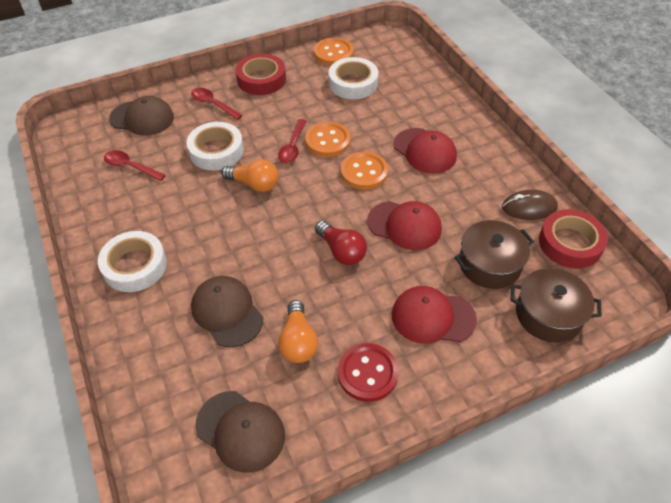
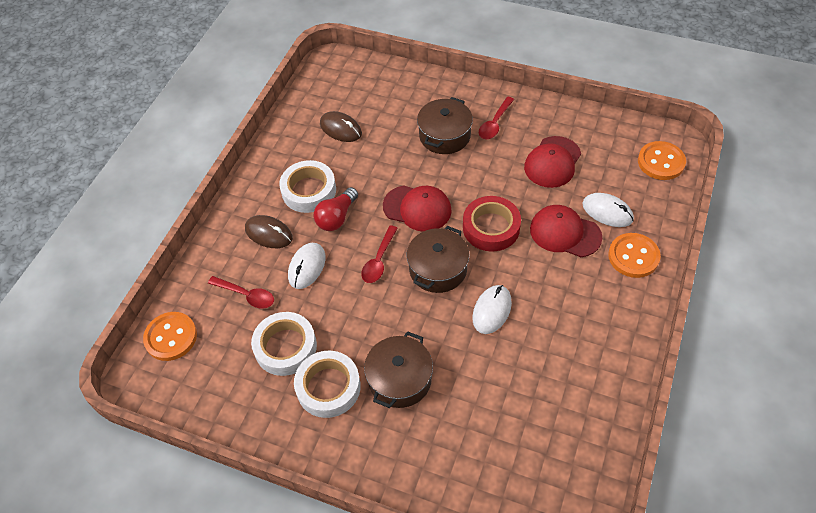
brown cap: [109,96,174,136] [191,276,263,347] [195,391,285,473] = 3 -> none = 0
brown mouse: [502,190,558,220] = 1 -> [245,215,293,248] [320,111,362,142] = 2
brown pot: [454,220,534,289] [511,268,602,342] = 2 -> [364,331,433,408] [407,226,469,293] [417,97,473,154] = 3
orange light bulb: [221,159,278,192] [278,300,318,363] = 2 -> none = 0
red button: [338,343,399,402] = 1 -> none = 0
red tape: [236,54,286,95] [539,209,608,269] = 2 -> [463,196,521,252] = 1
white mouse: none = 0 -> [288,243,326,289] [472,285,512,334] [582,193,634,227] = 3

